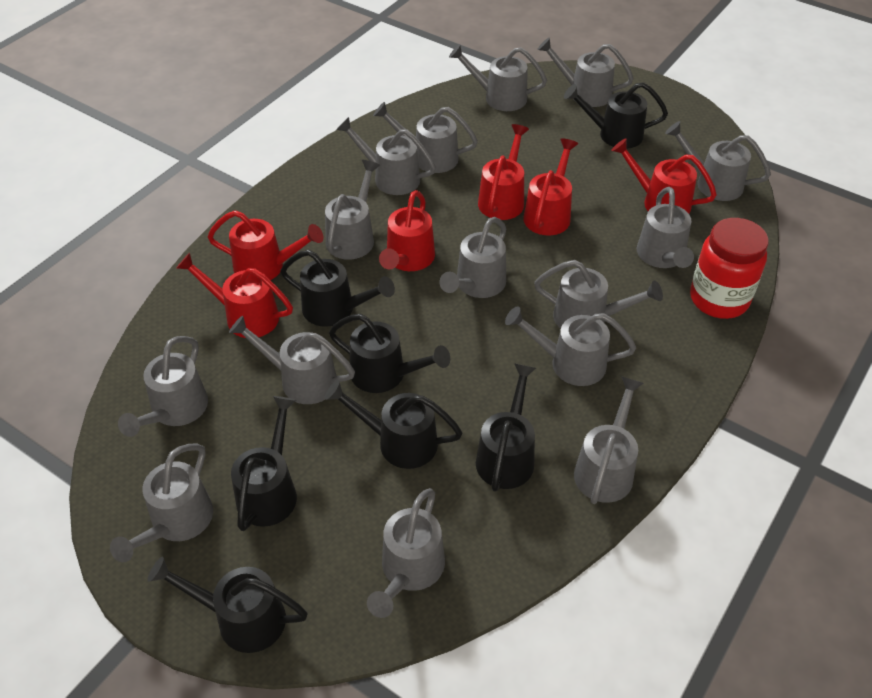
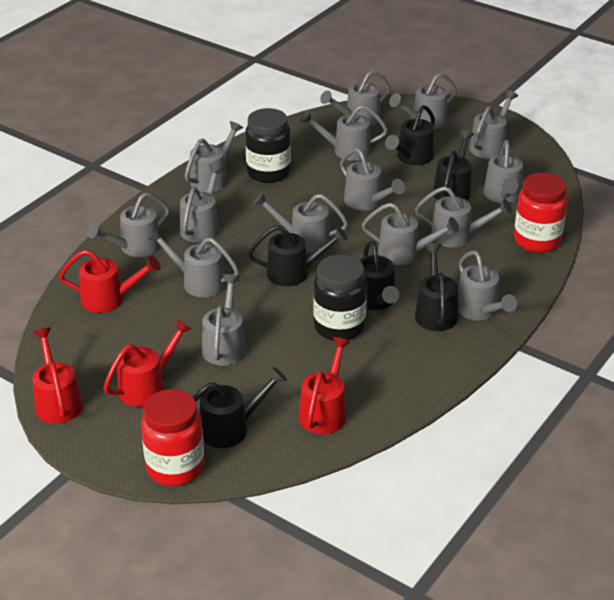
black jar: none = 0 -> [245,108,291,183] [313,255,367,341] = 2
black watering can: [147,557,308,653] [231,396,297,531] [280,250,395,327] [324,380,462,469] [329,314,450,393] [476,363,536,492] [564,82,668,149] = 7 -> [193,367,287,448] [248,225,348,286] [359,240,399,310] [385,105,435,165] [415,243,458,331] [433,130,474,201] = 6
red jar: [690,218,769,319] = 1 -> [141,389,204,486] [514,173,568,253] = 2
red watering can: [176,253,293,338] [208,210,323,280] [379,190,435,271] [478,124,529,220] [523,138,578,235] [611,138,717,214] = 6 -> [32,328,83,424] [59,249,161,313] [103,320,192,407] [299,337,351,434] = 4

